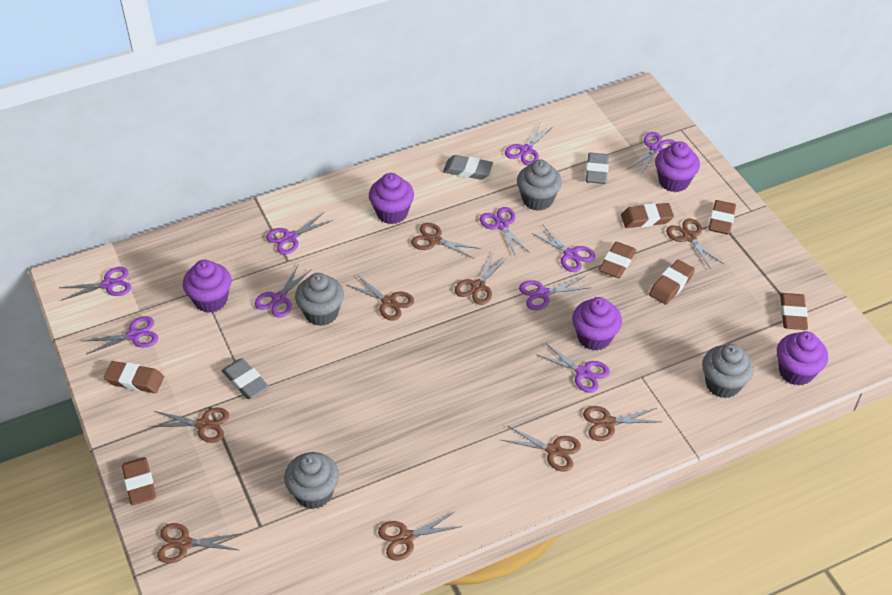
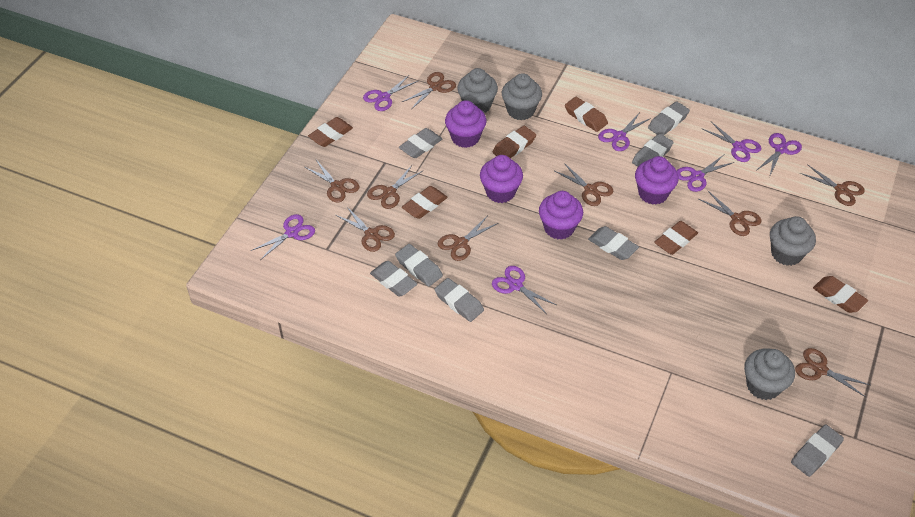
brown eraser: [104,361,164,393] [122,457,156,505] [599,242,636,278] [621,203,674,228] [649,260,695,305] [708,200,736,234] [780,293,808,330] = 7 -> [308,117,353,147] [402,186,448,219] [492,126,536,158] [565,97,608,132] [654,221,698,255] [813,276,868,313] = 6
grey eraser: [221,358,269,399] [443,155,493,180] [586,153,609,184] = 3 -> [370,261,417,297] [395,244,443,287] [399,128,442,158] [434,278,484,322] [588,226,639,260] [632,133,674,167] [648,101,690,135] [791,425,844,477] = 8
purple cupcake: [183,260,231,313] [369,173,414,224] [572,297,622,351] [655,141,700,192] [777,331,828,386] = 5 -> [445,100,486,148] [480,155,523,203] [539,191,583,240] [635,156,679,205] = 4
purple scissors: [60,267,131,301] [85,316,158,355] [254,265,312,318] [266,212,333,255] [480,207,530,257] [505,123,553,165] [519,277,591,310] [532,225,595,272] [536,343,610,393] [627,132,676,174] = 10 -> [251,214,315,260] [363,75,418,111] [492,266,556,314] [598,112,651,151] [677,155,734,192] [703,122,761,162] [757,133,802,177] = 7

